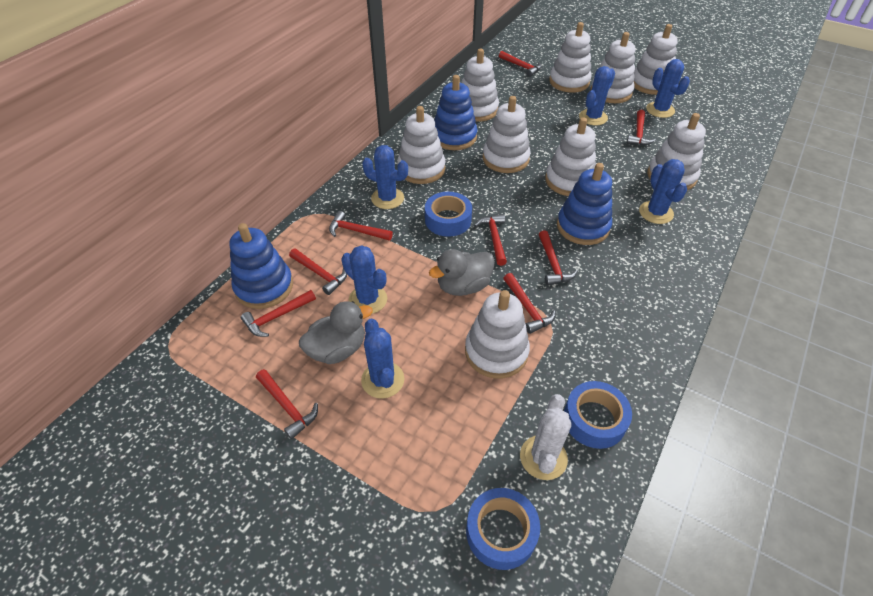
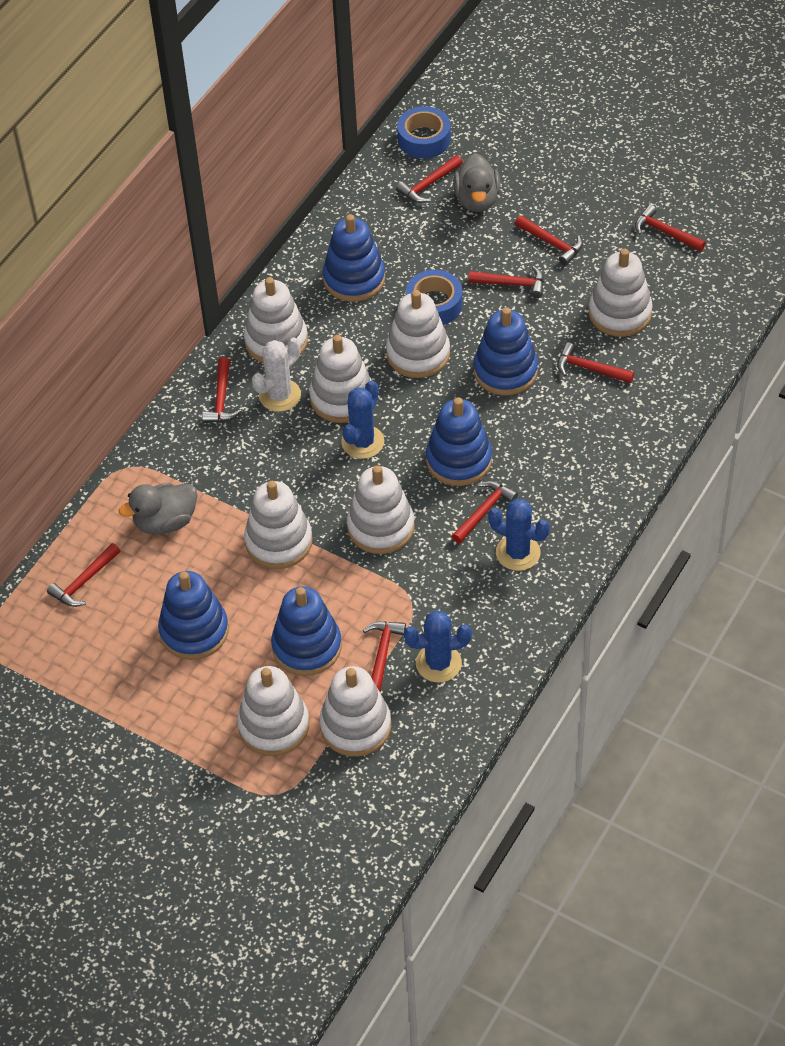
blue cactus: [341,245,387,314] [361,319,404,399] [362,145,408,209] [579,66,615,126] [639,159,687,224] [646,59,690,118] = 6 -> [341,380,384,459] [404,610,472,682] [488,499,550,571] = 3
blue stacking toy: [229,223,293,309] [434,75,478,150] [557,163,612,245] = 3 -> [158,571,229,660] [271,586,342,676] [323,214,385,302] [426,397,492,486] [473,307,538,396] = 5
blue tape: [425,192,472,237] [466,488,540,570] [564,381,632,449] = 3 -> [397,106,451,158] [406,270,463,325] = 2
white stacking toy: [397,106,446,184] [461,48,499,122] [465,290,530,378] [482,96,531,173] [545,117,596,196] [549,22,592,93] [591,32,635,103] [634,24,678,95] [647,113,706,190] = 9 -> [237,666,309,756] [244,277,308,363] [244,481,313,569] [309,335,372,423] [319,666,391,757] [347,465,415,554] [386,290,450,378] [589,249,653,337] = 8

